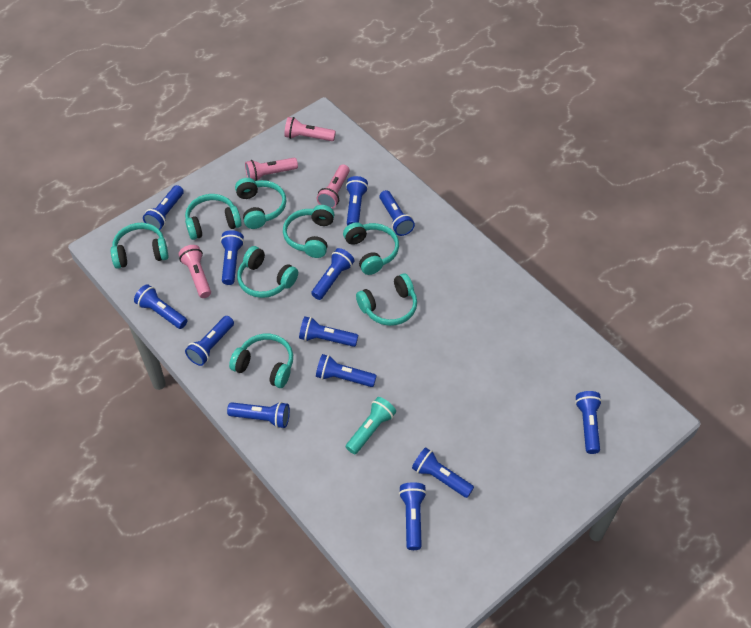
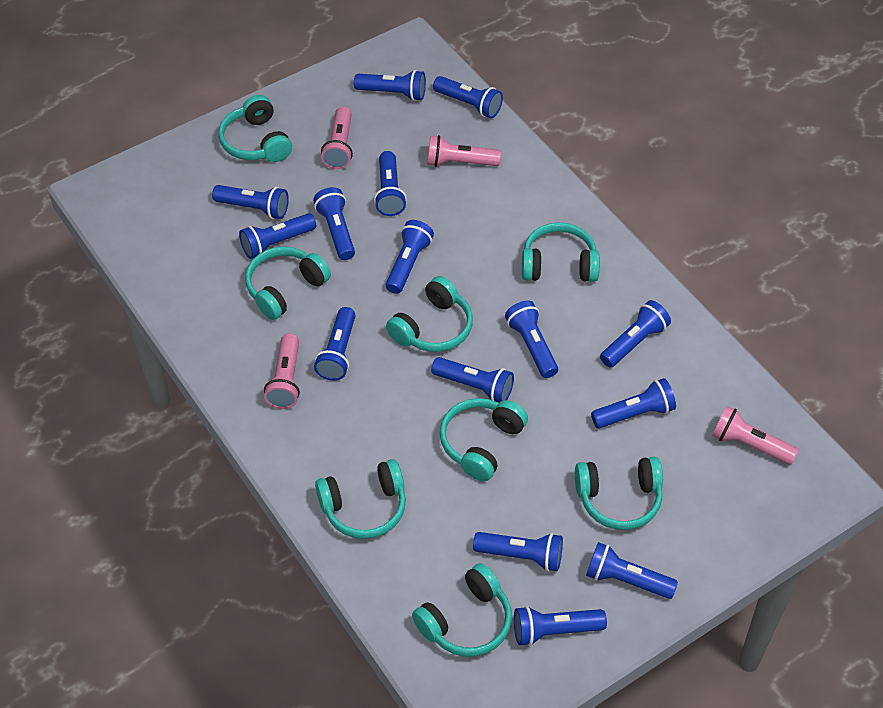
blue flashlight: [134,284,187,329] [143,185,184,230] [185,316,234,366] [220,230,244,285] [227,402,290,428] [299,316,358,347] [311,248,355,300] [316,354,377,387] [346,176,368,226] [379,190,415,236] [399,482,427,550] [412,447,474,498] [575,391,602,454] = 13 -> [212,185,289,219] [239,213,316,259] [313,187,355,260] [314,307,356,381] [354,70,426,101] [374,151,407,216] [386,220,434,294] [431,357,514,403] [433,76,503,118] [473,532,563,571] [505,300,558,378] [514,606,607,646] [586,542,678,599] [591,378,676,429] [600,300,671,368] = 15
turquoise flashlight: [346,397,396,454] = 1 -> none = 0

